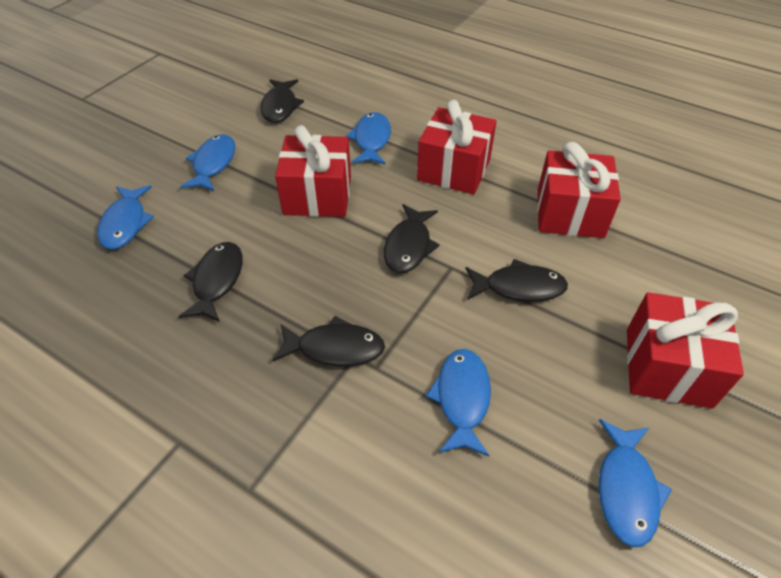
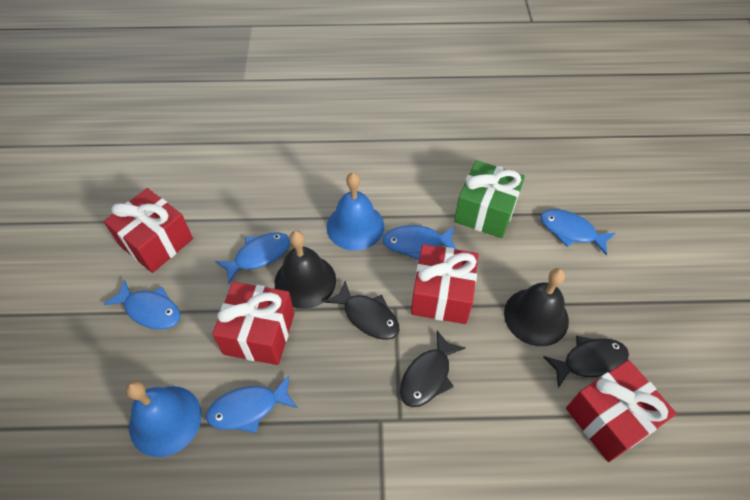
black bell: none = 0 -> [274,230,336,309] [504,268,569,346] = 2
black fish: [178,242,243,322] [260,79,304,123] [272,316,385,366] [384,204,440,273] [465,259,568,302] = 5 -> [324,281,400,340] [400,331,466,407] [543,336,629,388] = 3
blue bell: none = 0 -> [126,381,202,457] [326,172,384,251] = 2
green gift: none = 0 -> [454,160,525,238] = 1

